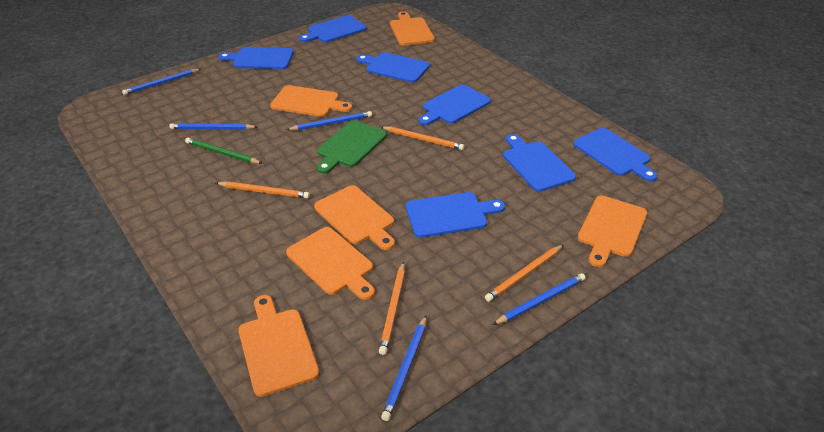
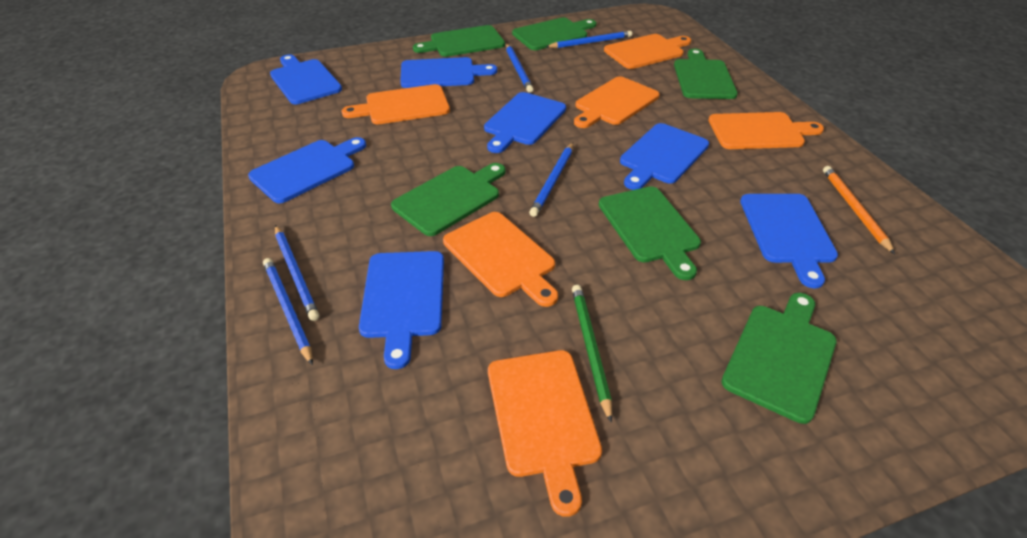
green cutting board: [317,120,387,174] = 1 -> [391,163,505,236] [413,25,505,57] [512,18,596,50] [599,186,701,280] [674,49,738,99] [721,293,837,424] = 6
orange pencil: [216,181,310,198] [379,262,405,355] [381,126,464,150] [485,244,564,302] = 4 -> [823,166,895,254] = 1

